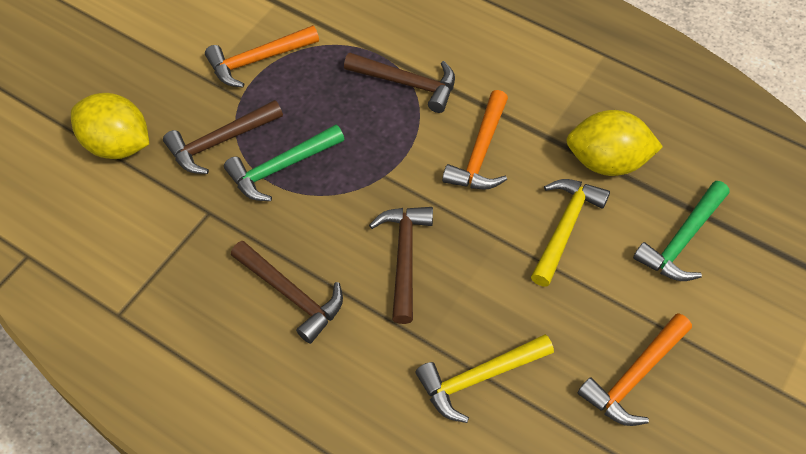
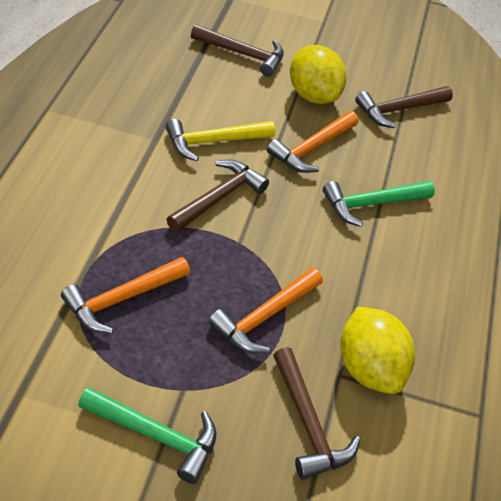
yellow hammer: [416,334,554,423] [531,179,610,287] = 2 -> [165,119,275,161] = 1

